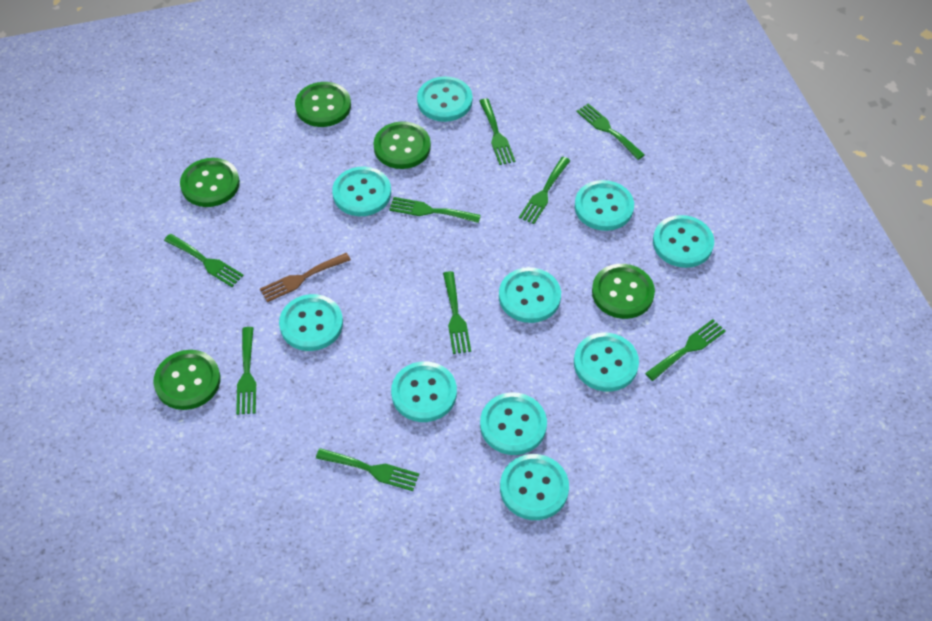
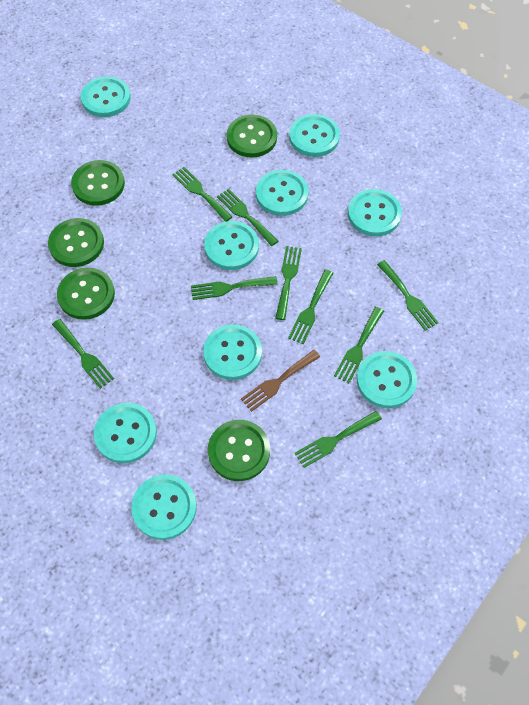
turquoise button: [279,294,343,351] [332,167,391,216] [391,361,457,422] [417,76,473,122] [480,392,547,455] [499,267,561,323] [500,454,569,520] [574,333,639,392] [575,180,634,231] [653,215,714,268] = 10 -> [81,76,131,117] [94,403,157,463] [131,474,197,540] [203,324,262,380] [204,221,259,270] [256,170,309,216] [289,114,340,157] [348,189,402,236] [357,351,417,408] = 9

